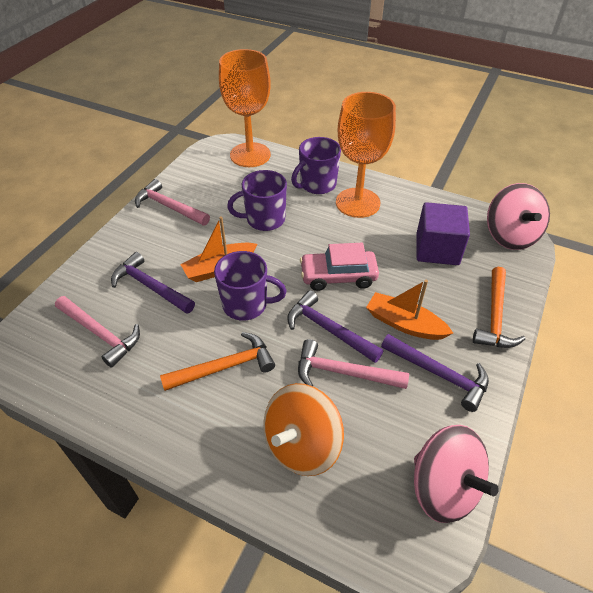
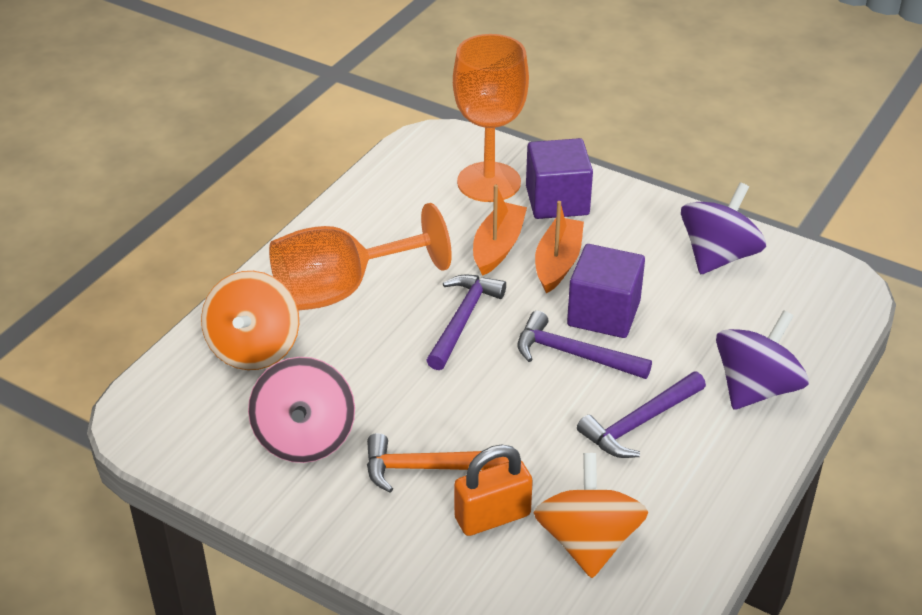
orange hammer: [160,332,275,391] [473,267,526,348] = 2 -> [367,433,509,493] = 1
orange padlock: none = 0 -> [454,444,533,536] = 1
orange spinning top: [263,383,344,476] = 1 -> [201,271,299,370] [534,453,648,578] = 2
pink car: [300,243,379,291] = 1 -> none = 0
pink hammer: [55,296,140,368] [135,179,210,226] [298,339,409,389] = 3 -> none = 0
pink spinning top: [414,425,499,523] [487,183,550,250] = 2 -> [248,357,355,463] = 1
purple cube: [417,202,470,265] = 1 -> [526,138,593,219] [567,244,645,338] = 2
purple mug: [214,251,287,321] [227,170,287,231] [291,137,341,194] = 3 -> none = 0
purple spinning top: none = 0 -> [681,182,766,274] [716,310,809,410] = 2

